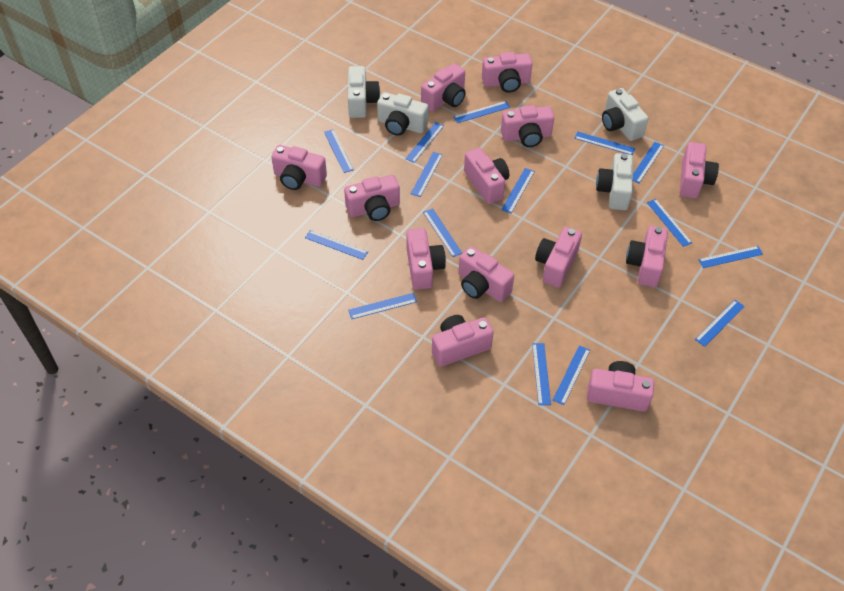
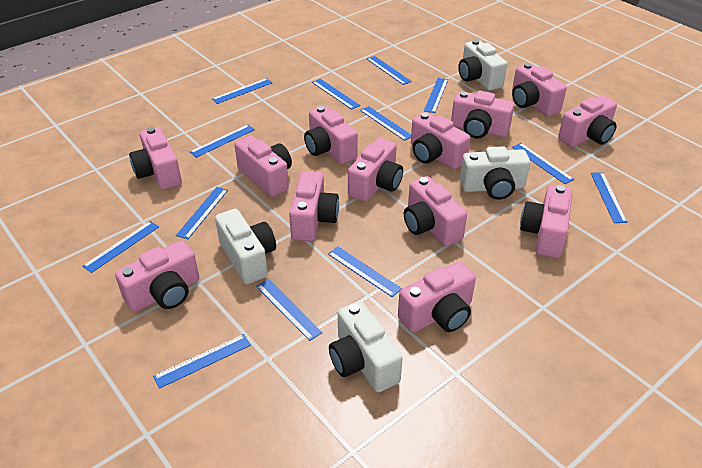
blue ruler: [305,230,368,260] [324,129,354,173] [348,293,417,319] [405,122,444,163] [411,152,443,197] [423,208,462,257] [453,101,510,123] [501,168,535,213] [532,343,551,405] [553,345,590,405] [574,131,635,155] [633,142,664,183] [647,199,692,247] [695,300,745,347] [698,246,763,268] = 15 -> [82,221,159,273] [153,334,251,389] [176,187,228,239] [190,125,255,158] [212,78,272,104] [256,279,323,341] [312,79,360,110] [328,246,402,297] [360,106,411,141] [367,56,412,85] [424,78,448,113] [512,143,574,184] [591,172,628,223] = 13

